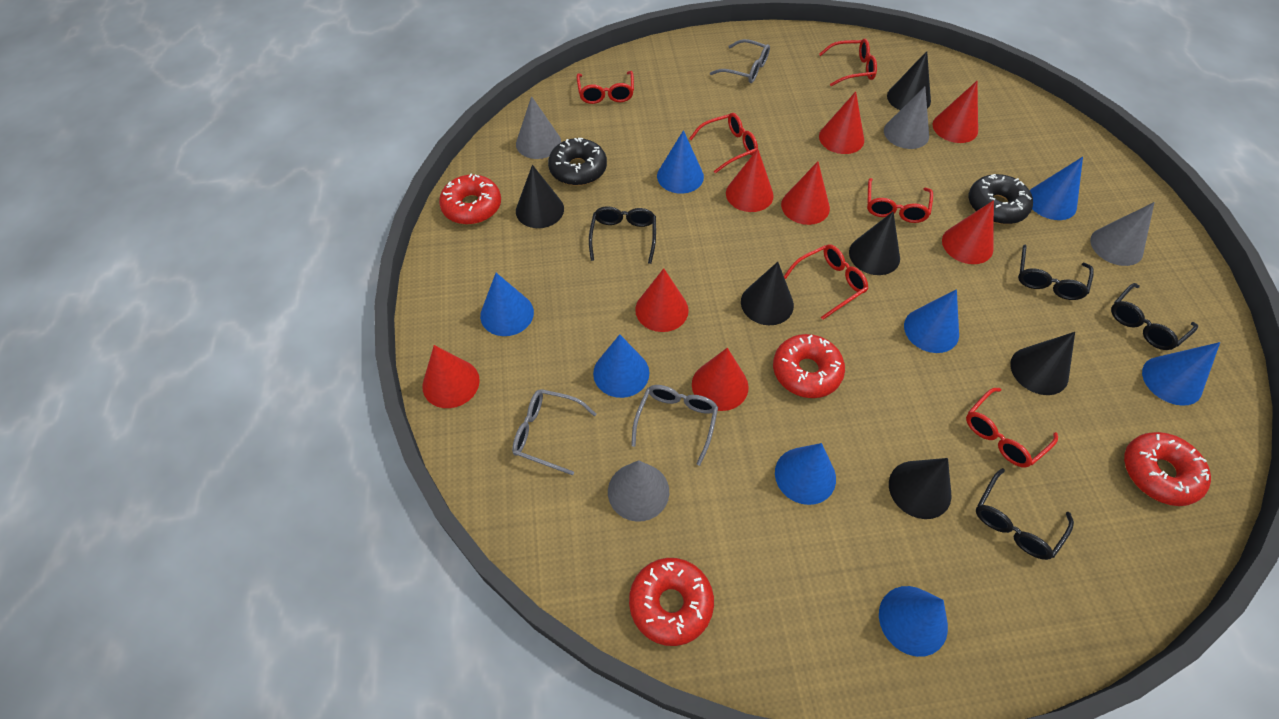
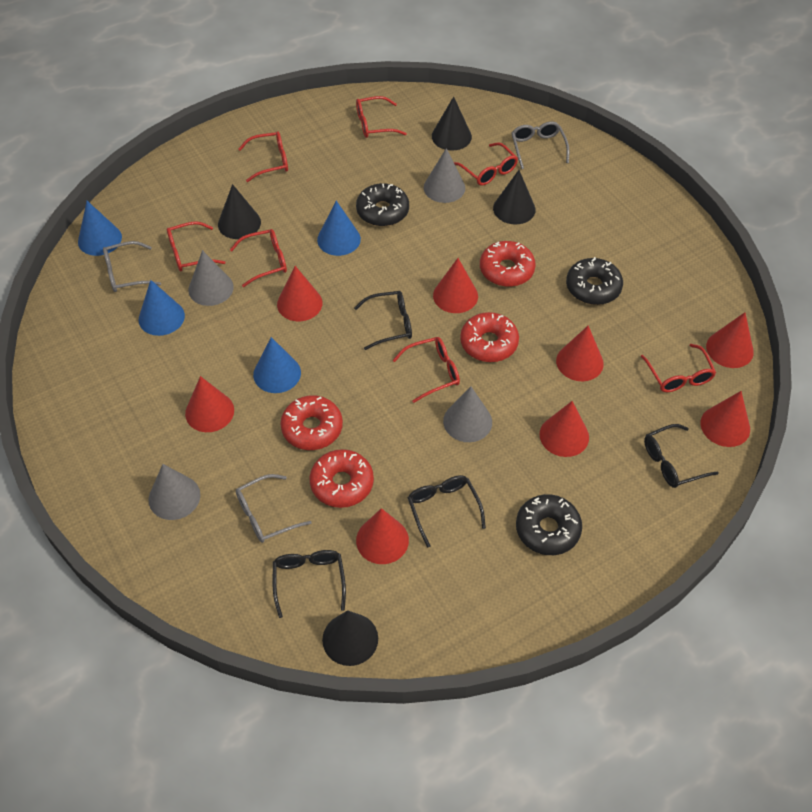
black cone: [516,165,564,228] [741,262,794,325] [849,212,900,275] [887,51,931,110] [889,458,952,519] [1010,332,1075,395] = 6 -> [218,184,261,239] [322,610,378,666] [432,96,472,150] [493,170,536,224] = 4
black donut: [548,138,607,186] [968,174,1033,224] = 2 -> [356,183,409,226] [516,494,582,555] [566,257,623,305] = 3
blue cone: [480,273,534,336] [593,334,649,398] [657,130,704,194] [775,443,836,505] [879,586,948,657] [904,289,959,353] [1030,157,1083,220] [1142,342,1220,406] = 8 -> [78,201,122,256] [139,280,185,336] [253,337,301,393] [317,201,361,256] = 4
red glasses: [577,71,634,104] [689,113,758,174] [784,244,868,320] [819,39,877,86] [867,178,933,223] [966,388,1058,468] = 6 -> [167,221,226,271] [230,229,287,287] [239,131,288,182] [356,96,407,138] [393,337,460,403] [454,142,518,186] [640,344,716,392] = 7

